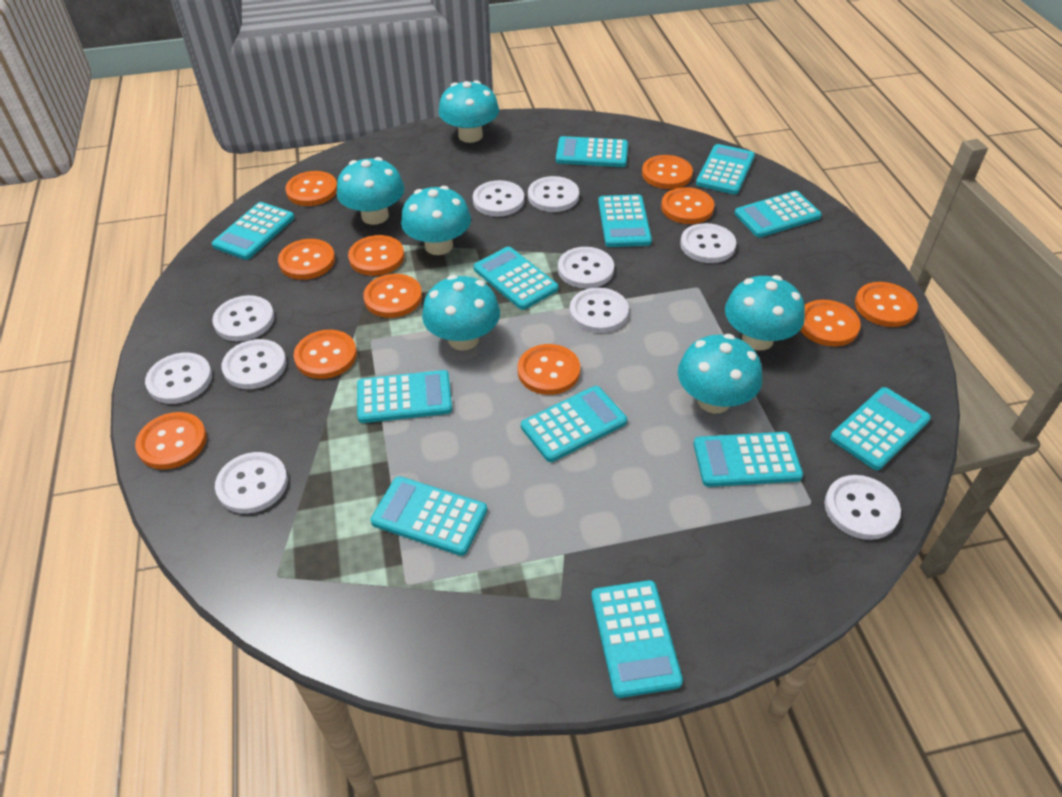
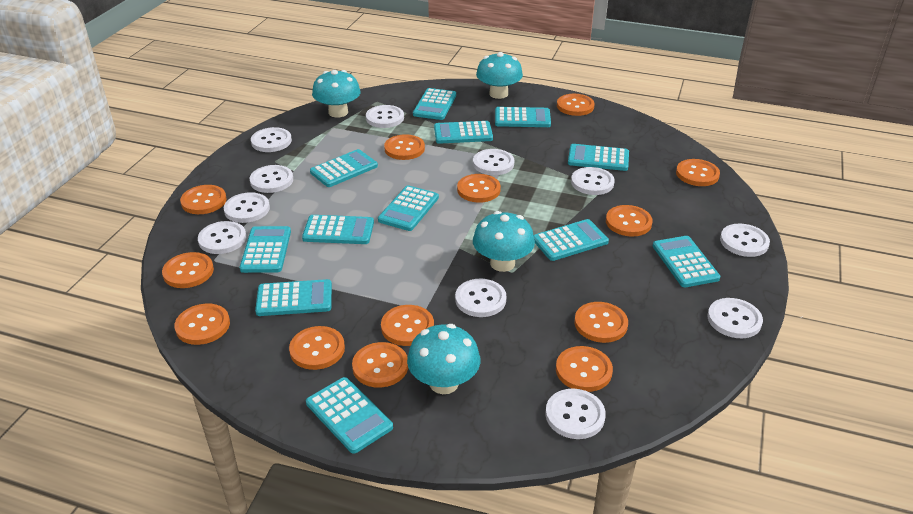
orange button: [135,412,207,469] [278,239,335,280] [285,171,337,206] [294,330,357,379] [348,235,404,276] [363,274,422,318] [518,344,580,395] [642,155,693,189] [661,187,715,224] [800,300,861,346] [855,282,918,327] = 11 -> [162,252,214,288] [174,304,230,345] [180,185,227,214] [289,326,345,370] [352,342,408,388] [381,305,434,346] [384,134,425,160] [457,174,501,203] [556,346,613,392] [557,94,595,116] [574,302,628,343] [606,205,653,237] [676,159,720,186] = 13
turquoise mushroom: [337,157,405,225] [401,186,471,255] [422,275,500,351] [439,80,499,143] [678,334,762,413] [725,275,805,351] = 6 -> [312,70,361,118] [407,324,480,394] [473,211,535,272] [476,52,523,99] = 4
white button: [145,352,212,404] [212,295,274,341] [215,452,288,514] [222,339,286,389] [473,180,524,217] [528,176,579,212] [558,247,614,289] [569,287,629,333] [680,223,736,263] [824,475,901,540] = 10 -> [198,221,246,254] [224,192,270,223] [249,165,293,193] [251,127,292,152] [366,105,404,128] [455,279,507,317] [473,149,514,175] [545,389,606,439] [571,167,615,195] [708,298,763,338] [720,224,770,257] = 11

